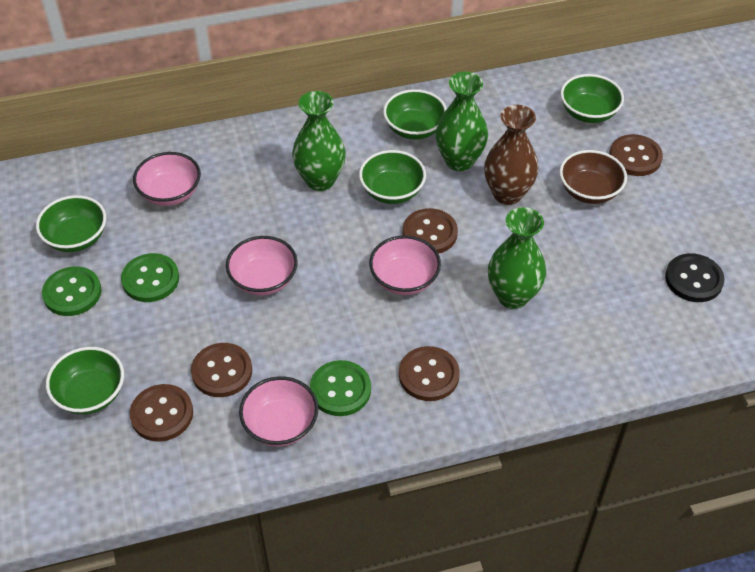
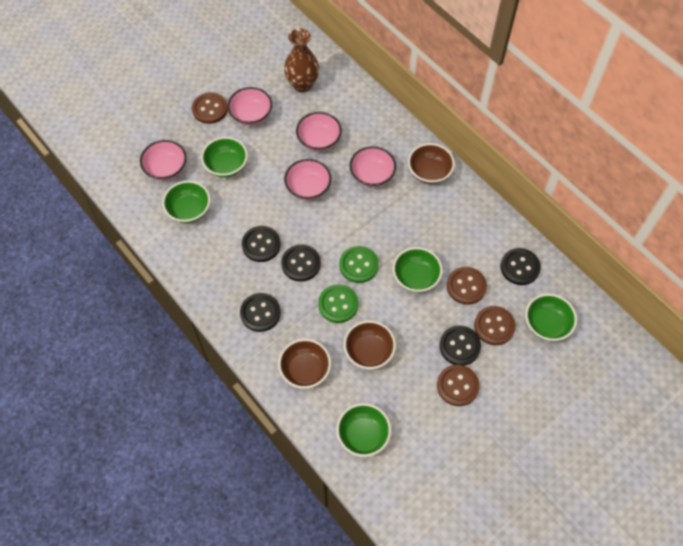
black button: [665,253,725,302] = 1 -> [240,293,281,332] [242,226,281,262] [281,244,321,282] [439,326,481,365] [500,248,541,285] = 5
brown bowl: [559,150,627,204] = 1 -> [278,339,331,389] [344,321,396,369] [408,143,455,184] = 3
brown button: [130,384,193,442] [191,343,252,397] [399,346,460,401] [403,208,458,254] [609,134,663,176] = 5 -> [192,92,228,124] [437,364,480,406] [447,267,487,305] [474,306,516,345] = 4
green button: [42,266,102,316] [121,253,179,302] [310,360,371,416] = 3 -> [318,284,358,323] [339,246,379,283] = 2
green vase: [292,91,346,191] [435,72,488,171] [488,207,546,309] = 3 -> none = 0
pink bowl: [133,152,201,206] [226,236,298,295] [239,376,319,447] [369,235,441,295] = 4 -> [140,140,187,180] [227,87,272,126] [284,159,331,200] [296,112,342,151] [349,146,396,187] = 5

